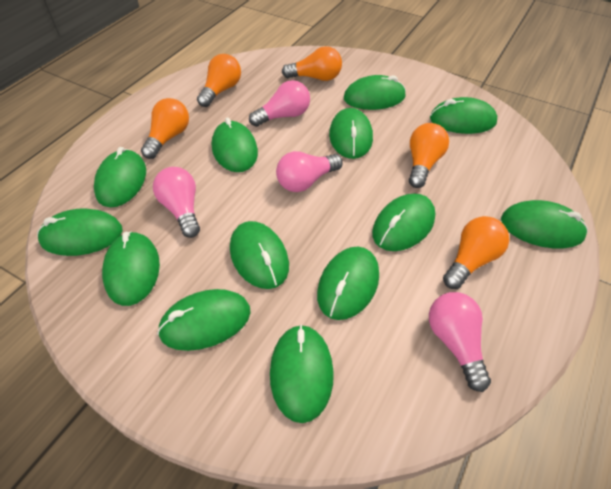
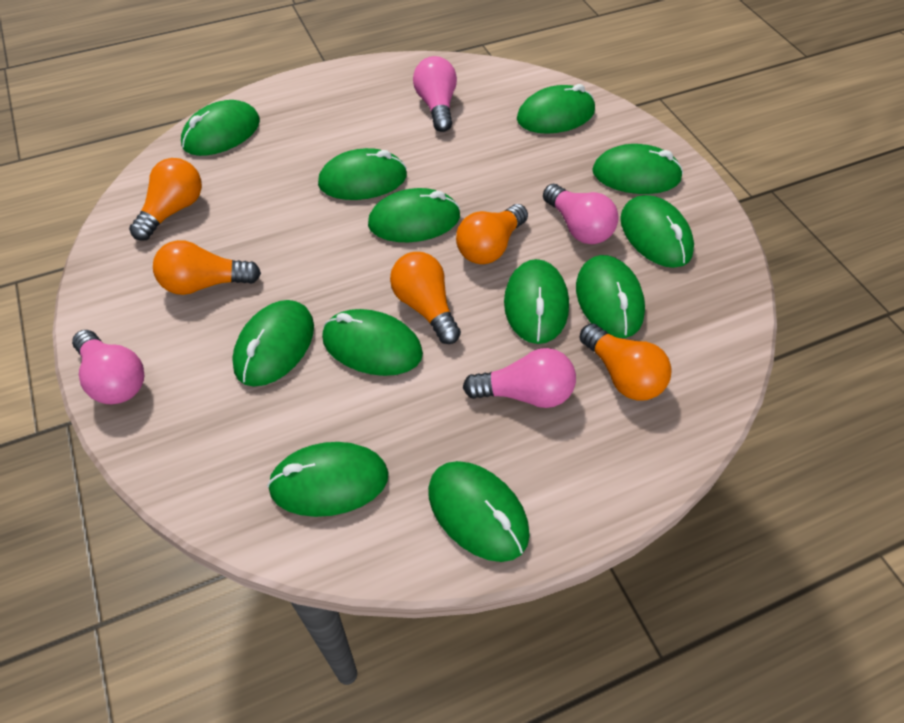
green mouse: [37,208,123,256] [94,147,146,207] [102,232,160,306] [157,289,251,351] [212,117,258,172] [230,221,289,289] [270,324,334,423] [317,247,379,320] [329,108,373,159] [344,75,406,110] [372,194,435,251] [430,97,497,134] [501,200,588,249] = 13 -> [181,100,260,156] [232,300,314,387] [267,442,389,517] [318,148,407,200] [322,309,423,376] [368,188,460,242] [428,461,530,562] [504,259,569,344] [517,84,595,134] [576,255,645,338] [592,144,683,194] [620,195,694,268] = 12

